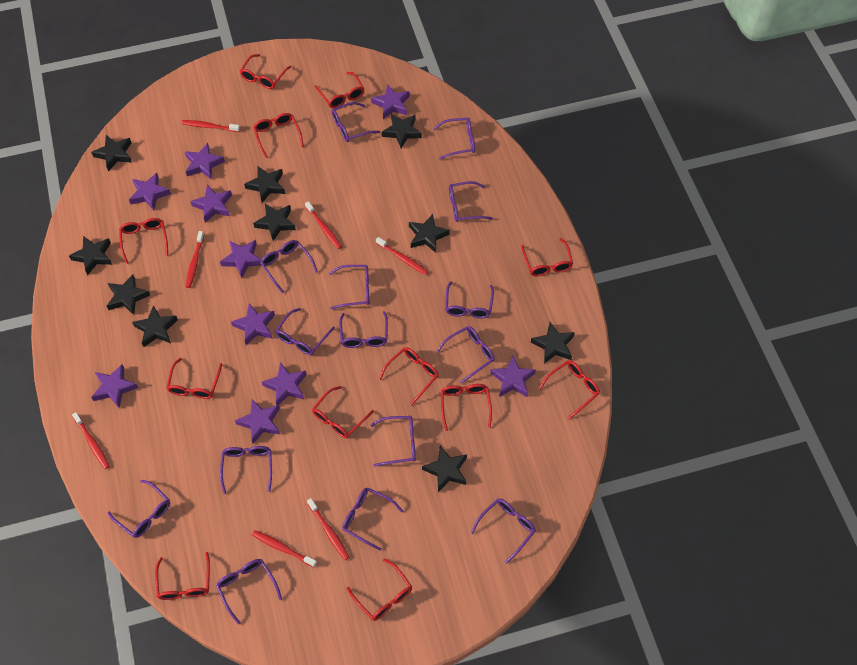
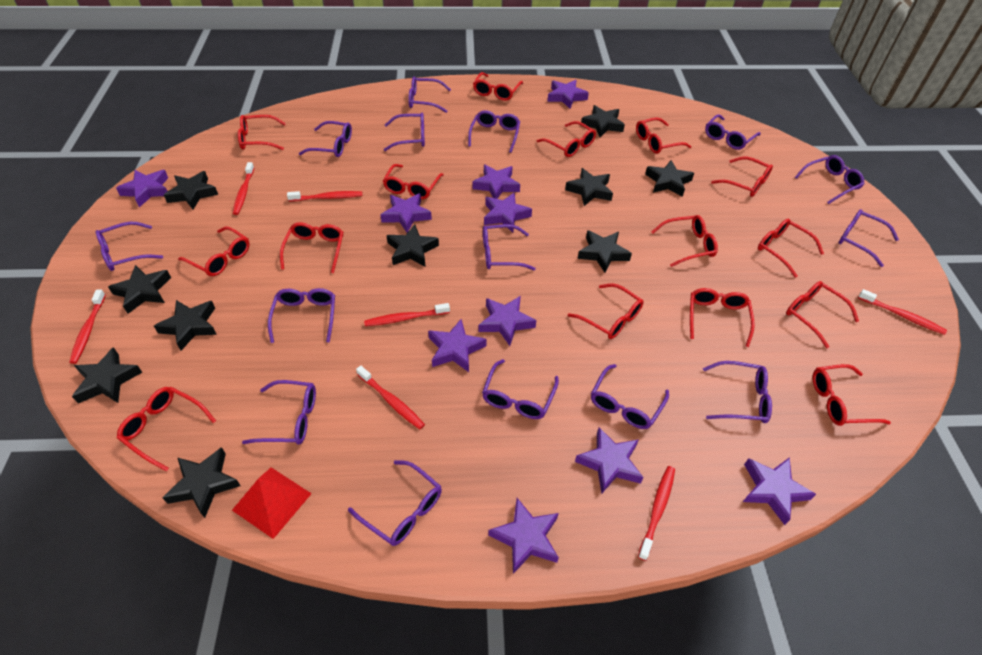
red glasses: [119,218,168,264] [155,552,210,600] [166,358,222,399] [240,54,291,89] [253,113,304,158] [312,386,374,438] [315,72,365,108] [347,559,412,621] [379,347,439,406] [441,384,492,431] [521,238,573,276] [539,360,600,419] = 12 -> [117,387,216,471] [178,226,250,276] [238,115,286,150] [280,222,343,273] [383,164,443,199] [473,72,523,101] [537,121,596,157] [568,283,644,339] [636,117,692,154] [651,215,718,267] [690,288,755,347] [711,157,773,197] [758,219,824,278] [786,281,859,348] [812,364,891,426] = 15
red pyramid: none = 0 -> [232,467,312,539] = 1

